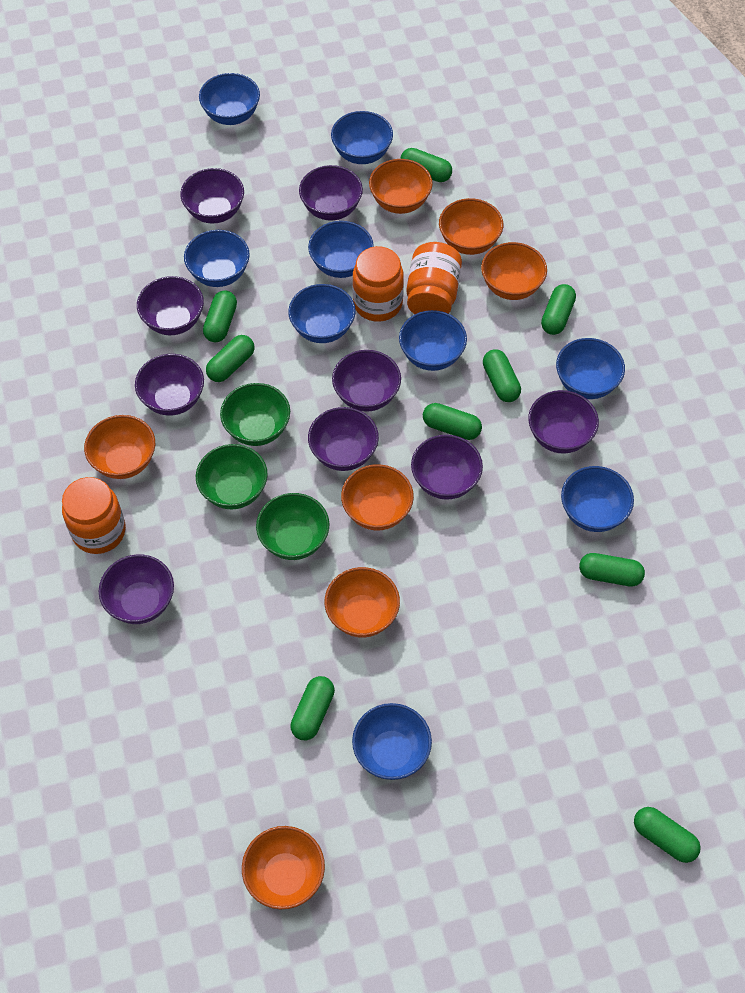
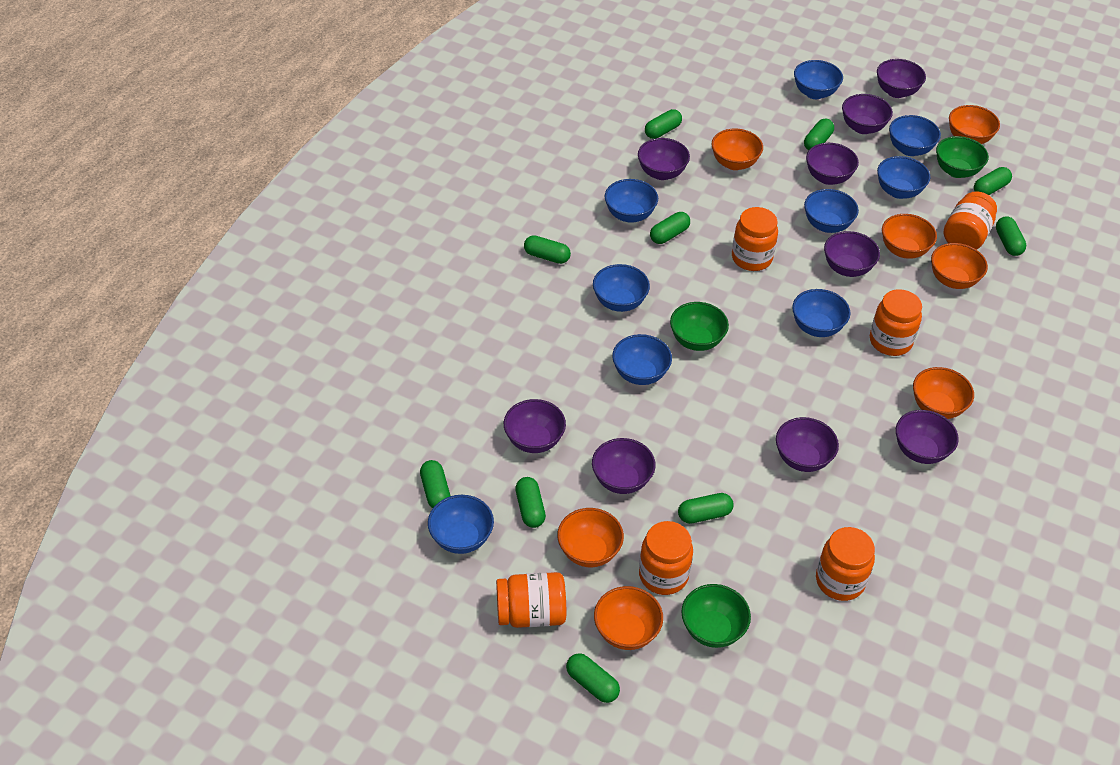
green capsule: [203,290,237,342] [206,335,255,382] [290,676,335,740] [400,148,452,182] [423,403,482,440] [483,349,521,402] [541,284,576,335] [579,553,645,587] [634,807,701,863] = 9 -> [420,460,451,508] [515,477,546,528] [524,235,571,264] [566,653,620,703] [645,109,682,139] [650,212,690,244] [678,493,734,524] [804,119,834,150] [974,167,1012,195] [996,216,1026,256] = 10
orange jar: [62,477,126,554] [352,246,404,322] [407,242,462,314] = 3 -> [496,572,566,628] [639,521,693,595] [732,207,778,271] [816,527,875,601] [870,289,922,356] [944,191,997,250] = 6

